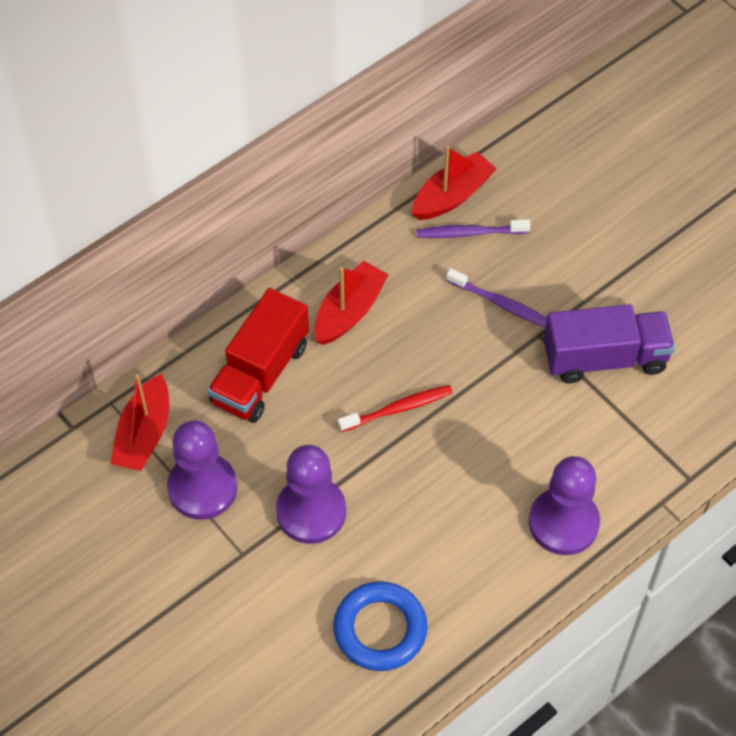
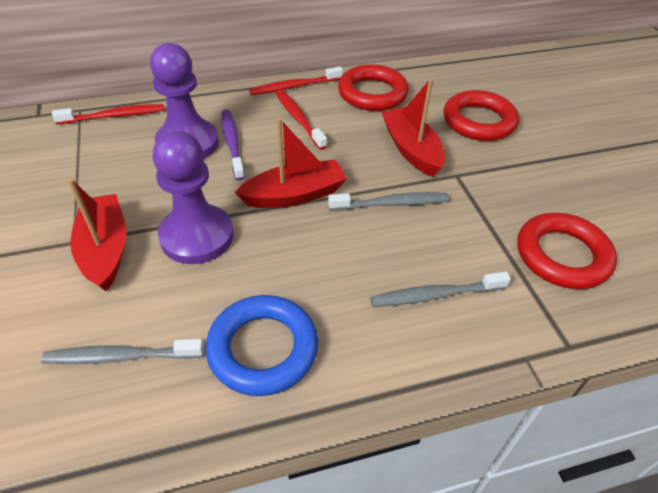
grey toothbrush: none = 0 -> [41,339,204,364] [328,192,449,210] [370,272,511,307] = 3
purple pawn: [167,420,237,520] [276,445,346,544] [529,456,600,555] = 3 -> [150,43,219,159] [152,131,233,264] = 2
purple toothbrush: [416,219,531,238] [446,268,547,327] = 2 -> [222,109,245,181] = 1
purple truck: [544,304,675,383] = 1 -> none = 0
red ring: none = 0 -> [338,64,409,111] [443,90,519,141] [517,213,617,289] = 3
red toothbrush: [338,385,453,432] = 1 -> [52,104,165,124] [249,67,343,95] [275,90,327,150] = 3
red truck: [207,288,309,423] = 1 -> none = 0

